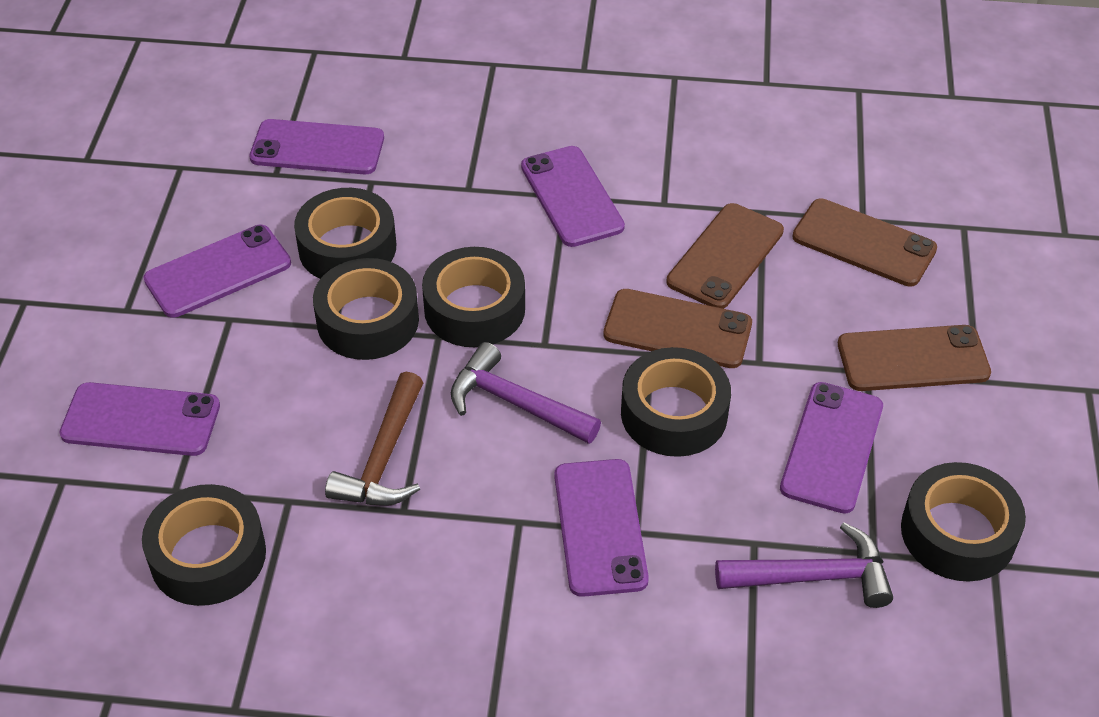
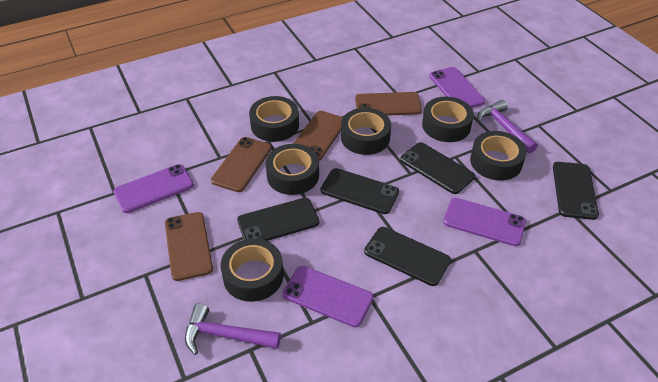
black phone: none = 0 -> [237,198,319,241] [321,168,399,214] [364,227,451,286] [400,142,475,194] [553,162,599,220] = 5
brown hammer: [325,372,423,506] = 1 -> none = 0
purple phone: [59,382,220,456] [143,225,291,318] [249,119,384,174] [521,146,625,247] [554,459,649,597] [780,382,883,514] = 6 -> [114,164,194,213] [283,266,373,327] [429,67,485,108] [443,198,526,246] = 4

